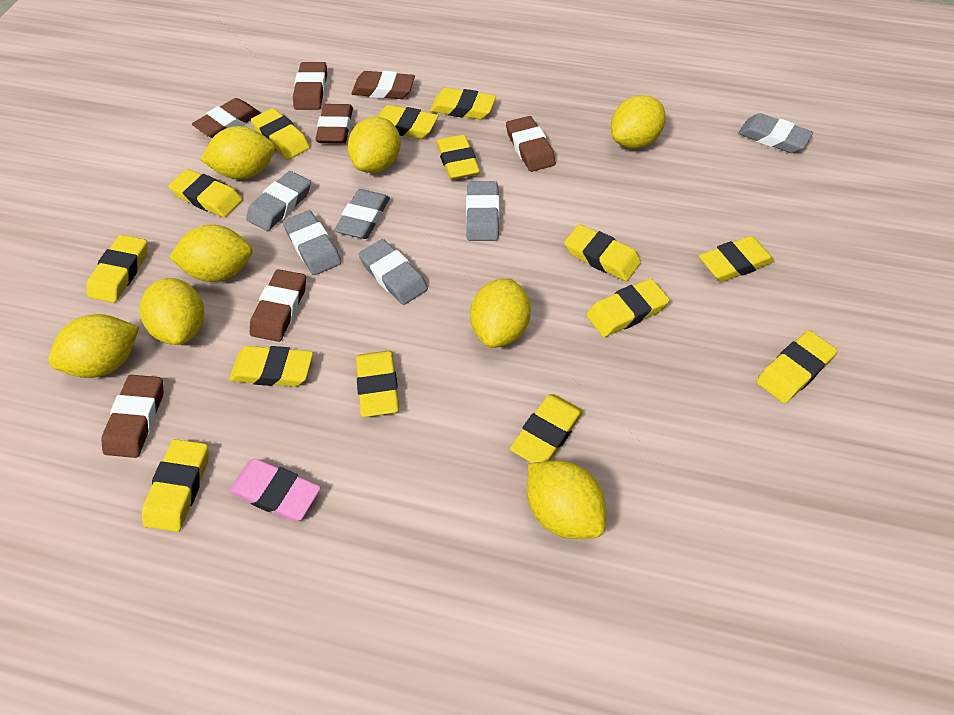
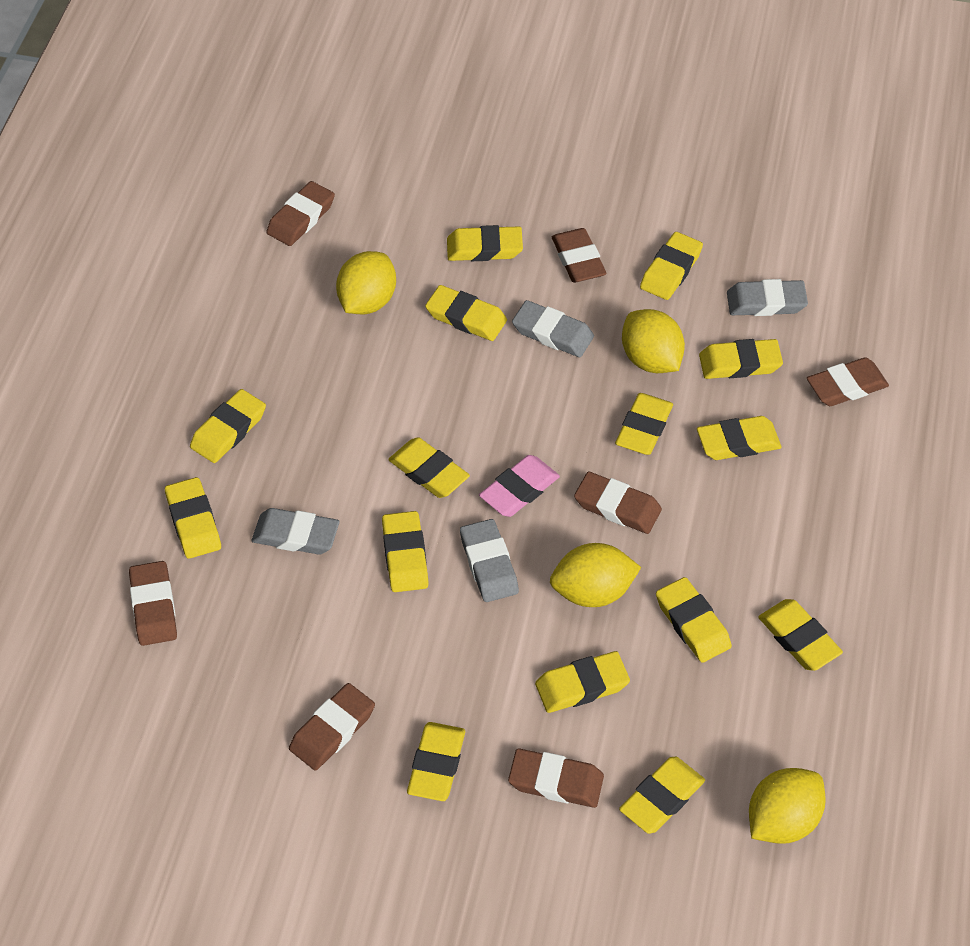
grey eraser: [246,171,311,231] [283,210,341,275] [334,189,390,239] [358,239,428,305] [466,181,499,241] [738,113,813,153] = 6 -> [252,508,339,555] [460,519,519,602] [512,300,594,357] [727,279,808,316] = 4
yellow eraser: [87,235,147,303] [142,439,208,532] [168,169,243,218] [229,346,313,387] [251,108,310,160] [356,350,399,417] [377,105,438,139] [430,88,496,119] [436,135,480,180] [510,394,583,463] [564,224,641,281] [586,278,670,337] [699,236,774,282] [756,330,837,404] = 14 -> [165,477,221,559] [190,389,266,463] [382,511,429,592] [388,437,470,498] [407,722,465,801] [425,285,507,341] [447,225,523,261] [535,651,630,713] [615,393,673,455] [619,756,705,834] [640,232,703,300] [656,577,732,663] [697,416,782,460] [699,339,783,379] [758,599,843,671] = 15
yellow lemon: [49,314,139,378] [140,278,204,345] [169,225,252,282] [200,126,275,179] [348,117,401,173] [470,278,531,348] [527,460,606,539] [611,95,666,149] = 8 -> [336,251,396,314] [550,543,641,607] [622,309,685,373] [749,768,826,844] = 4

